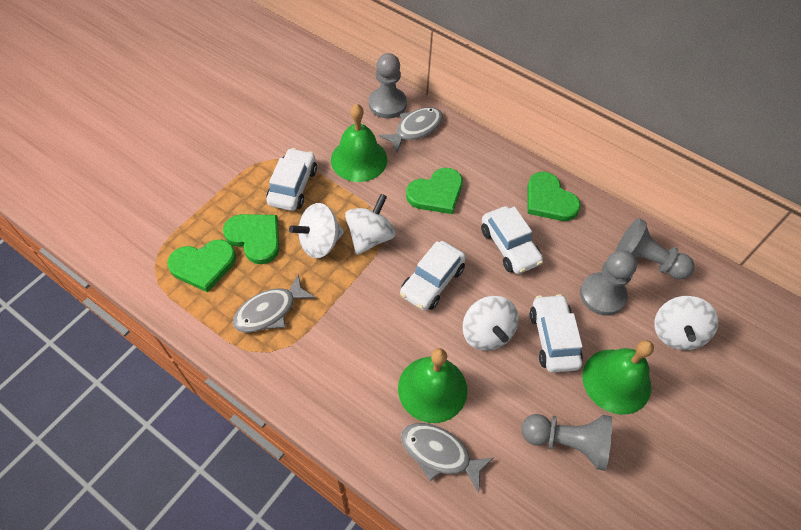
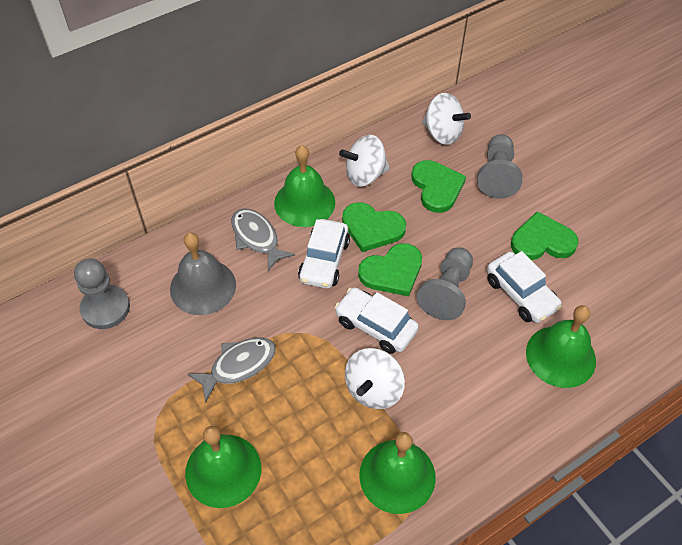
green bell: [331,104,387,182] [398,348,467,423] [582,340,654,415] = 3 -> [185,426,261,508] [274,145,335,227] [359,432,436,514] [526,305,596,388] = 4
grey bell: none = 0 -> [170,233,236,315] = 1
grey fish: [233,275,316,333] [379,107,443,153] [401,423,494,493] = 3 -> [188,337,276,403] [231,209,295,271] = 2
grey pawn: [369,53,407,118] [521,414,612,471] [580,250,637,316] [616,218,694,280] = 4 -> [74,258,130,329] [417,247,473,320] [477,134,522,199] = 3
white car: [266,148,317,211] [400,241,466,311] [481,206,543,274] [530,294,583,372] = 4 -> [298,219,350,289] [335,287,419,354] [487,251,562,323] = 3
white spinning top: [289,203,344,258] [345,194,396,255] [463,296,518,350] [654,296,718,350] = 4 -> [339,135,390,187] [345,348,405,409] [422,93,471,145] = 3

